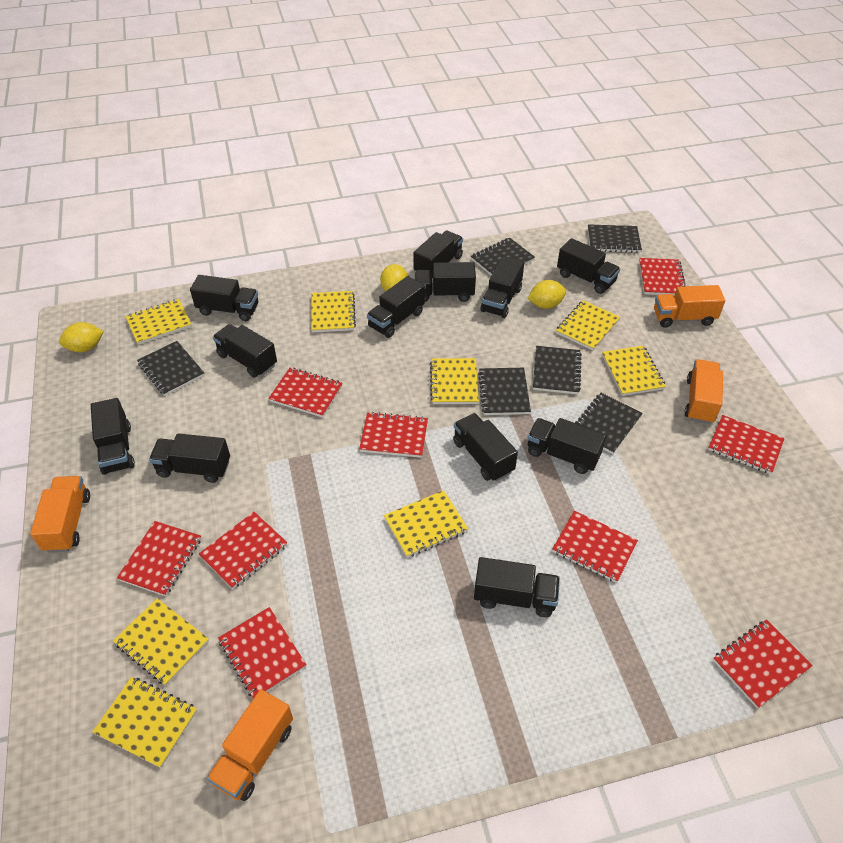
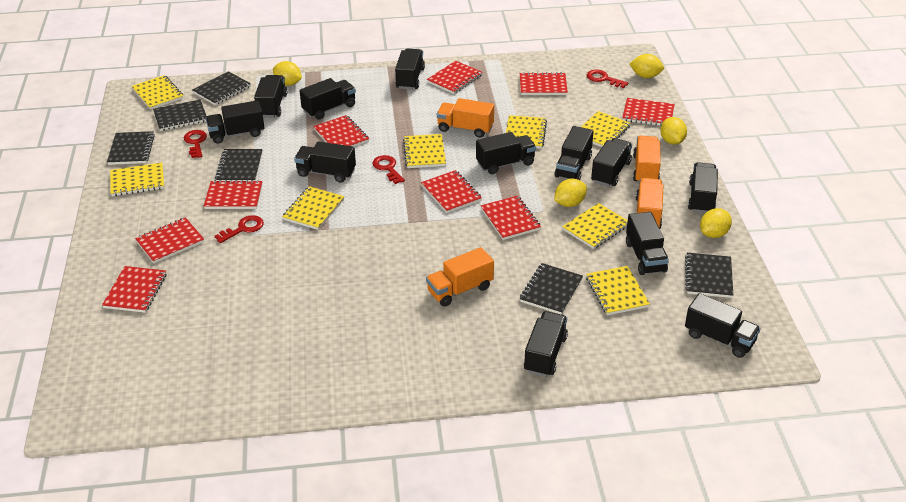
red key: none = 0 -> [184,130,207,158] [215,215,264,243] [372,155,405,184] [587,70,628,88] = 4
yellow lemon: [59,322,104,352] [380,264,408,292] [528,280,566,309] = 3 -> [273,61,302,86] [554,179,587,207] [629,54,664,78] [660,117,687,145] [700,208,732,238] = 5

